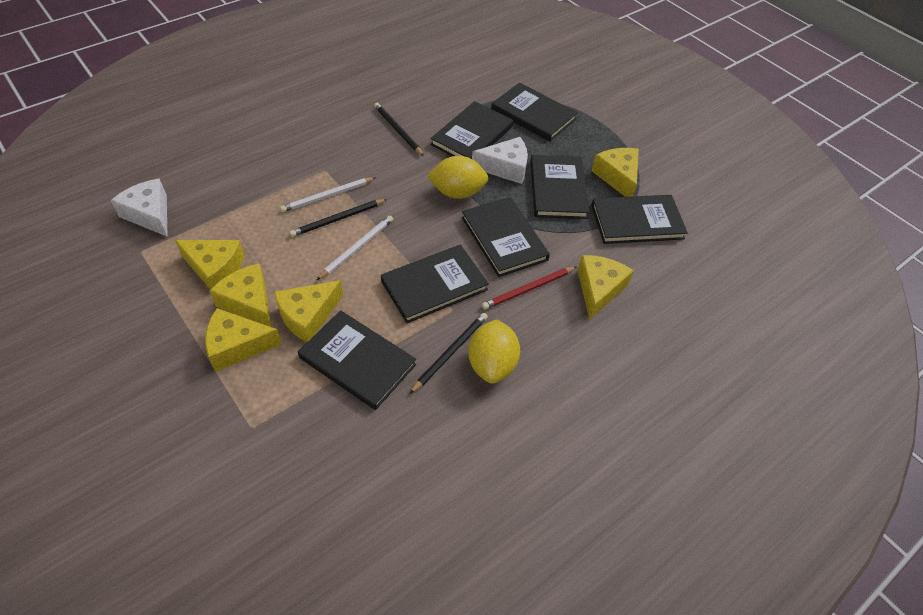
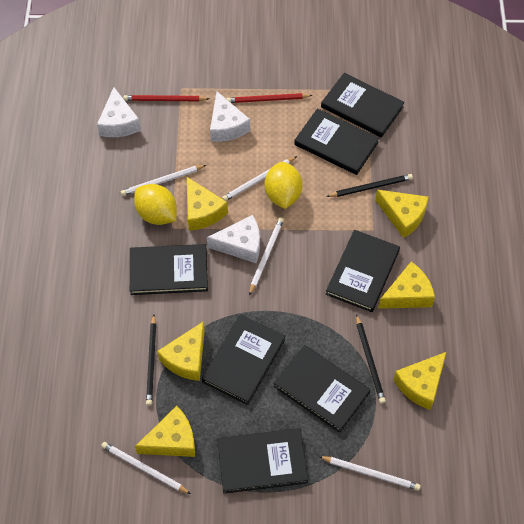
red pencil: [482,266,577,310] = 1 -> [123,95,209,101] [227,93,313,103] = 2
white cheese: [110,179,168,237] [472,137,528,184] = 2 -> [97,87,141,137] [207,215,260,264] [210,92,250,142] = 3
white pencil: [280,177,376,212] [317,216,393,280] = 2 -> [101,442,191,494] [121,165,206,196] [222,156,297,201] [249,217,284,295] [319,456,421,491] = 5

